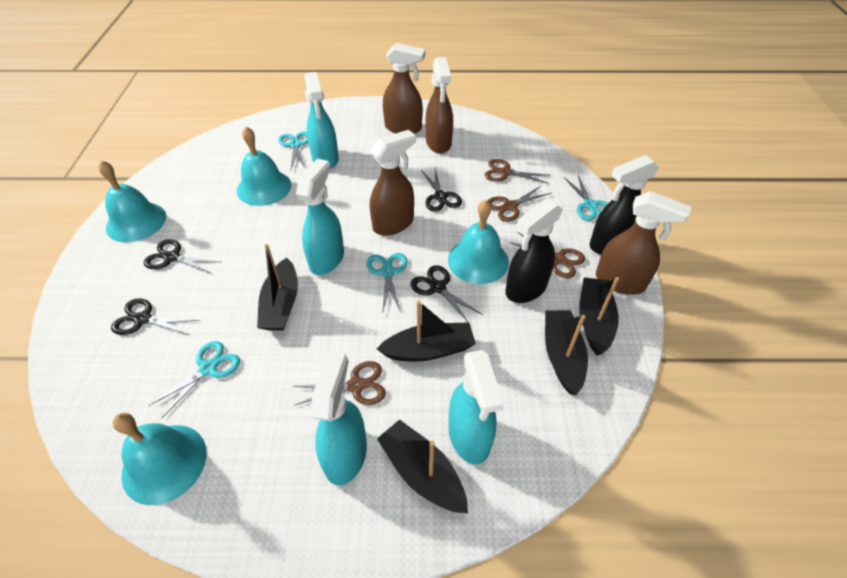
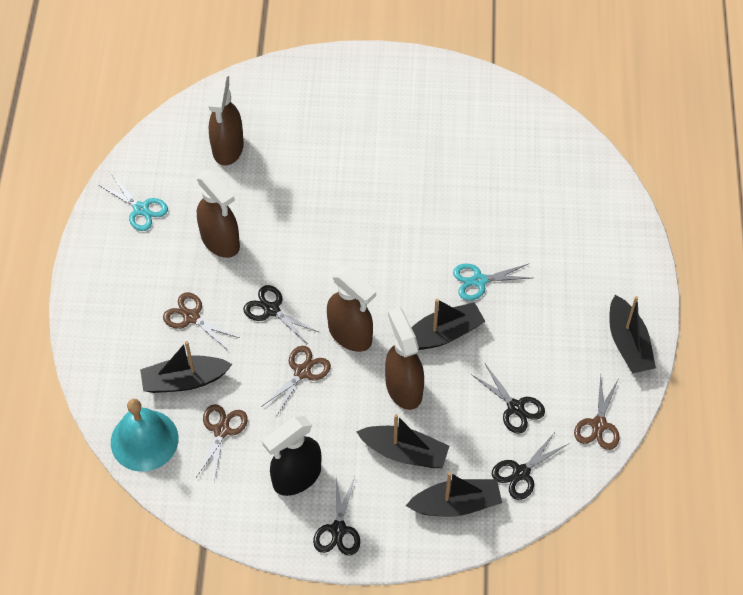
black spray bottle: [505,199,563,303] [590,155,659,255] = 2 -> [262,416,322,496] = 1
turquoise bell: [98,161,166,242] [113,413,207,505] [237,127,291,206] [448,200,509,284] = 4 -> [111,399,178,472] = 1
turquoise scissors: [149,341,240,418] [278,131,308,169] [366,253,408,314] [564,175,608,221] = 4 -> [99,174,168,231] [453,264,531,301] = 2
turquoise spray bottle: [296,159,344,275] [305,72,339,169] [310,351,367,485] [449,350,504,464] = 4 -> none = 0

